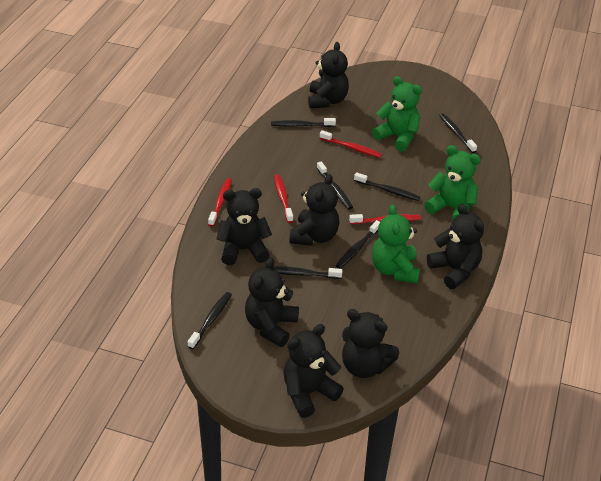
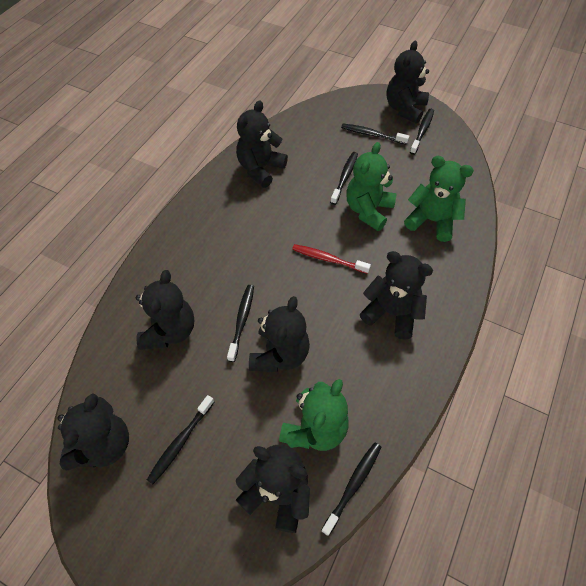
black toothbrush: [188,292,232,349] [271,118,336,127] [273,266,342,279] [317,162,353,210] [336,220,380,269] [354,172,420,201] [439,113,477,153] = 7 -> [147,395,214,484] [227,285,254,362] [321,442,381,536] [330,152,358,205] [341,124,409,145] [410,109,434,155] = 6
red toothbrush: [208,178,232,226] [274,174,293,223] [320,130,382,158] [349,214,421,224] = 4 -> [292,244,371,274] = 1

